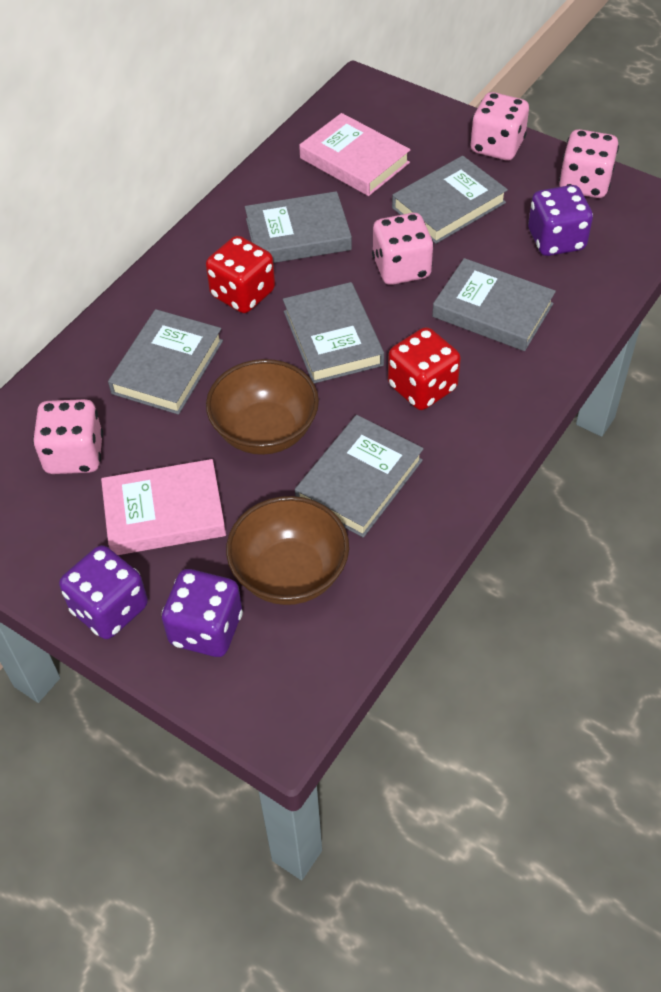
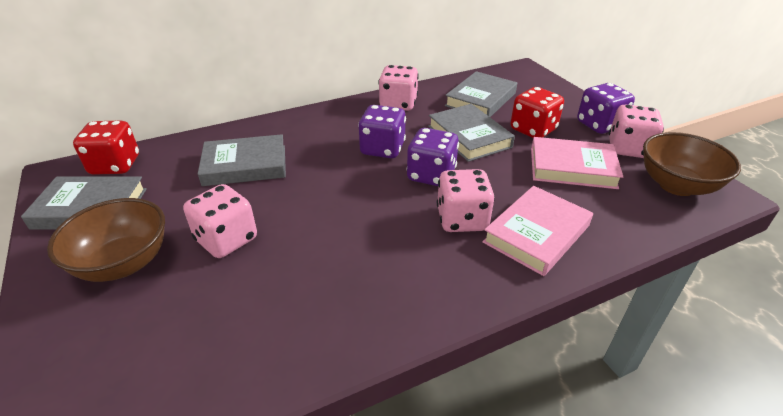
grey book: [108,309,223,415] [245,191,352,263] [283,282,384,383] [295,415,424,538] [392,156,508,244] [432,258,556,351] = 6 -> [21,176,147,230] [198,134,286,186] [428,104,515,162] [445,71,517,117] = 4

